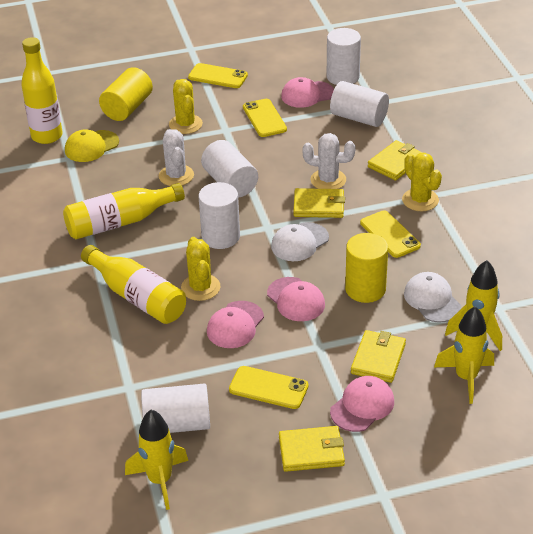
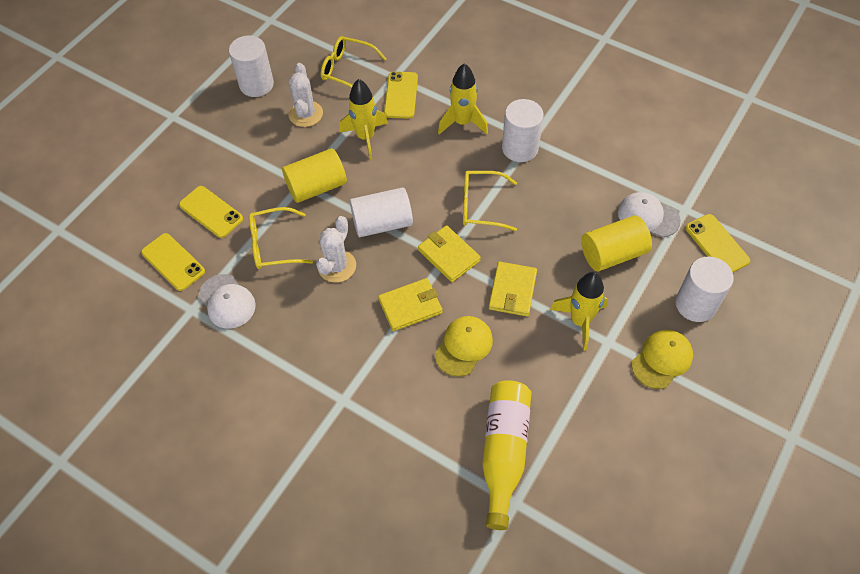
pink cap: [207,301,264,348] [267,277,325,321] [281,77,334,108] [330,376,394,432] = 4 -> none = 0
white cylinder: [141,384,210,433] [198,182,240,249] [201,140,258,198] [327,28,361,85] [330,81,389,127] = 5 -> [229,35,274,97] [350,187,413,237] [502,99,544,162] [675,257,734,322] = 4
yellow bottle: [21,37,63,144] [63,183,185,239] [81,245,186,324] = 3 -> [482,380,532,530] = 1
yellow cactus: [169,79,203,134] [181,237,221,301] [402,153,442,211] = 3 -> none = 0
yellow cap: [65,130,119,162] = 1 -> [435,316,493,377] [632,330,693,389] = 2
yellow glasses: none = 0 -> [249,207,313,269] [321,36,386,88] [463,171,517,231] = 3
yellow wallet: [279,426,345,472] [293,188,345,218] [351,330,406,383] [368,140,423,181] = 4 -> [378,278,442,331] [418,225,481,282] [489,262,537,317] = 3

